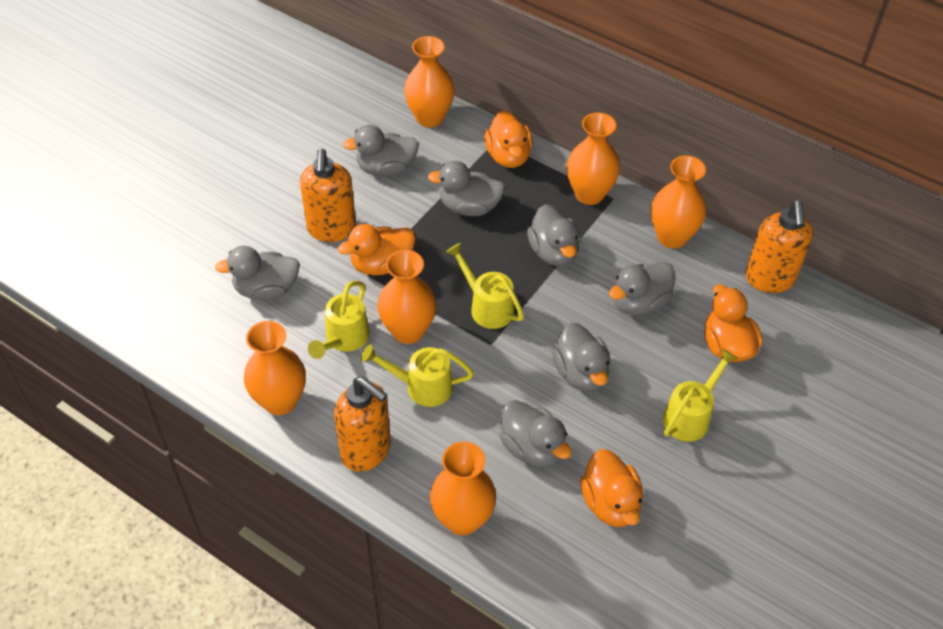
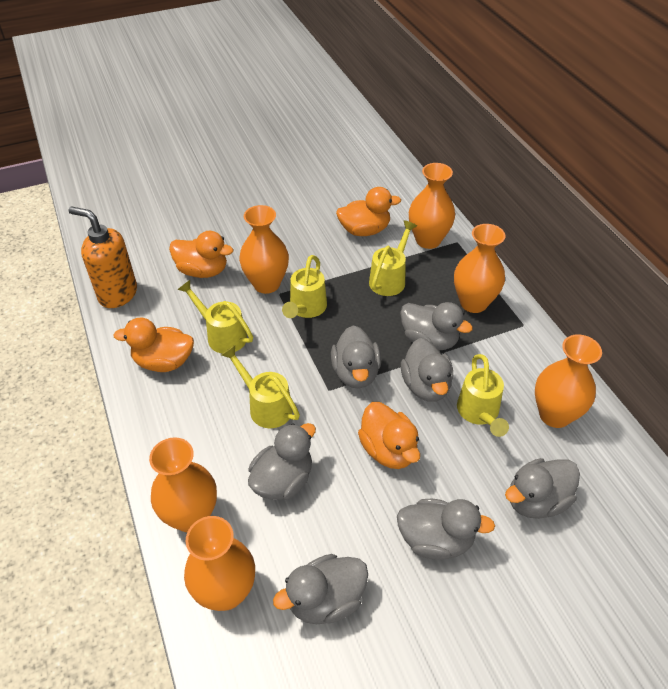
orange soap dispenser: [300,149,356,242] [334,377,391,472] [745,200,813,293] = 3 -> [69,206,137,308] = 1
yellow watering can: [308,281,370,359] [361,344,474,407] [446,243,524,329] [663,348,738,442] = 4 -> [177,280,253,353] [221,345,300,428] [282,255,327,318] [369,220,417,296] [457,354,509,437] = 5

